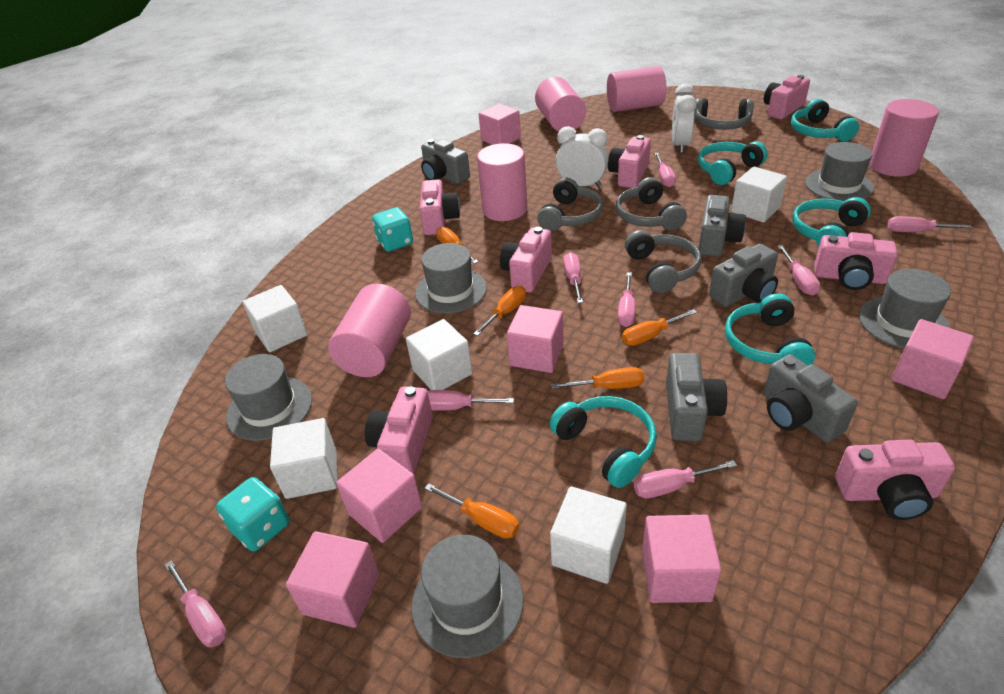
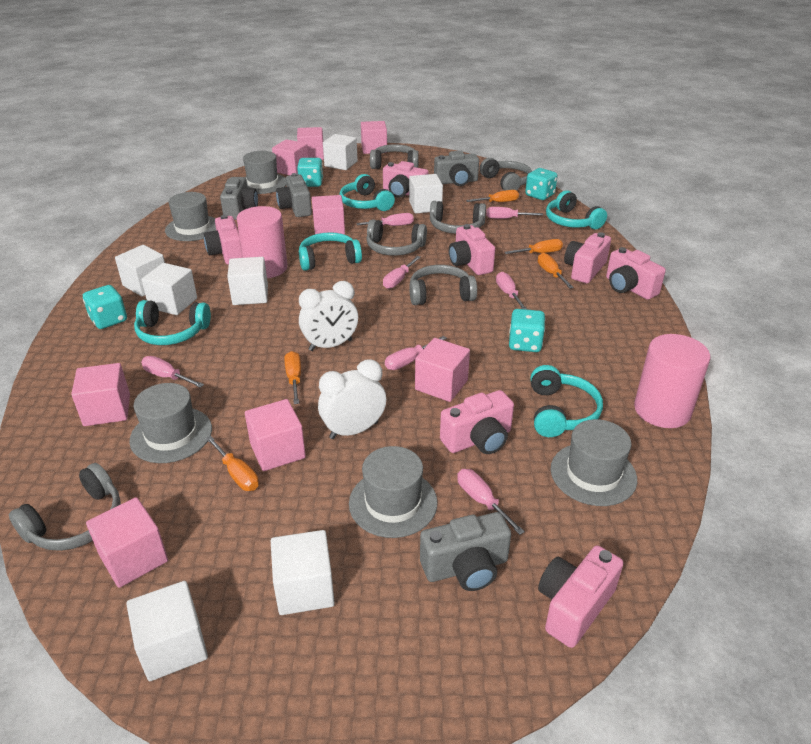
grey camera: [421,139,470,184] [666,353,727,441] [699,195,746,257] [709,244,778,307] [764,354,857,443] = 5 -> [220,177,258,220] [276,173,312,217] [420,512,511,591] [434,151,479,186] = 4
grey headphones: [537,178,603,231] [616,177,687,231] [625,230,701,293] [694,98,754,130] = 4 -> [9,463,121,551] [366,219,427,256] [370,144,419,169] [409,265,477,305] [430,201,486,234] [480,158,532,191] = 6
pink cube: [286,531,380,628] [336,449,422,543] [479,104,521,145] [507,305,564,373] [642,515,721,603] [892,319,974,399] = 6 -> [71,363,130,426] [86,497,168,588] [245,399,306,471] [272,139,308,175] [297,127,324,160] [312,195,345,235] [361,121,387,154] [415,338,470,402] = 8
pink cylinder: [328,284,411,377] [477,143,527,221] [535,77,586,132] [607,66,666,112] [869,99,939,177] = 5 -> [237,206,288,278] [634,334,710,428] = 2
pink screwdriver: [165,560,226,647] [428,390,514,411] [563,252,583,303] [618,272,635,327] [634,460,737,499] [654,153,676,187] [778,245,820,295] [887,216,972,232] = 8 -> [141,356,204,388] [356,213,414,226] [383,256,421,289] [385,336,447,370] [457,469,525,535] [486,207,543,219] [496,272,527,309] = 7
turquoise dice: [216,477,289,551] [372,207,413,252] = 2 -> [83,285,127,329] [297,158,323,187] [509,309,545,352] [525,168,558,200] = 4
white cube: [243,285,307,352] [270,418,337,499] [406,319,473,390] [550,486,627,584] [731,167,787,223] = 5 -> [115,245,165,296] [126,581,208,681] [142,263,197,315] [227,257,268,305] [271,530,335,615] [323,134,358,170] [409,174,443,213] = 7

